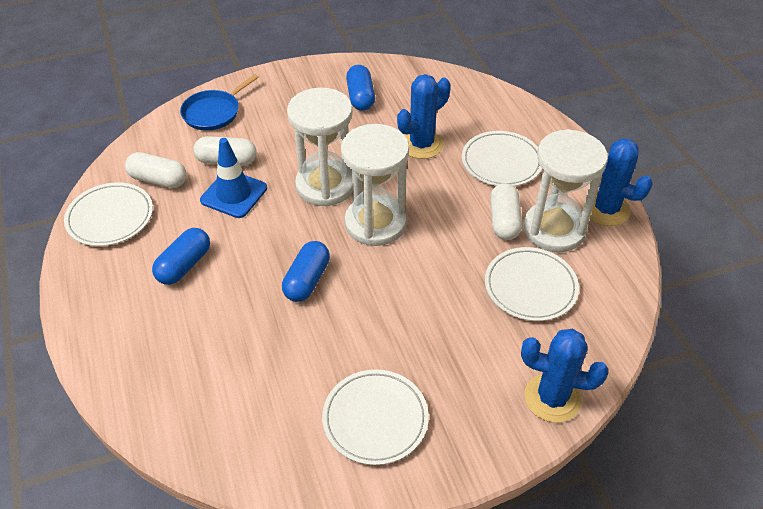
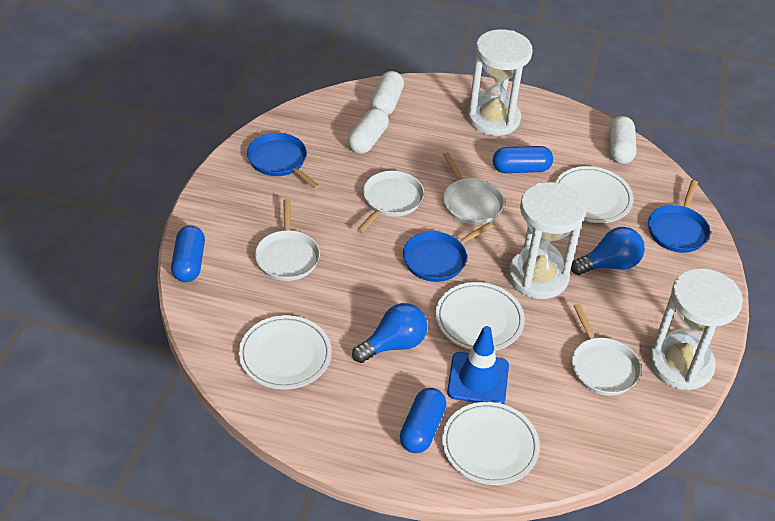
blue cactus: [397,74,451,159] [521,329,609,423] [583,138,653,226] = 3 -> none = 0
blue light bulb: none = 0 -> [352,303,428,363] [571,227,645,275] = 2
blue pan: [180,74,259,131] = 1 -> [247,133,320,189] [403,222,493,282] [648,180,710,253] = 3
white pan: none = 0 -> [255,199,320,281] [357,171,424,233] [443,152,505,225] [572,304,641,395] = 4

